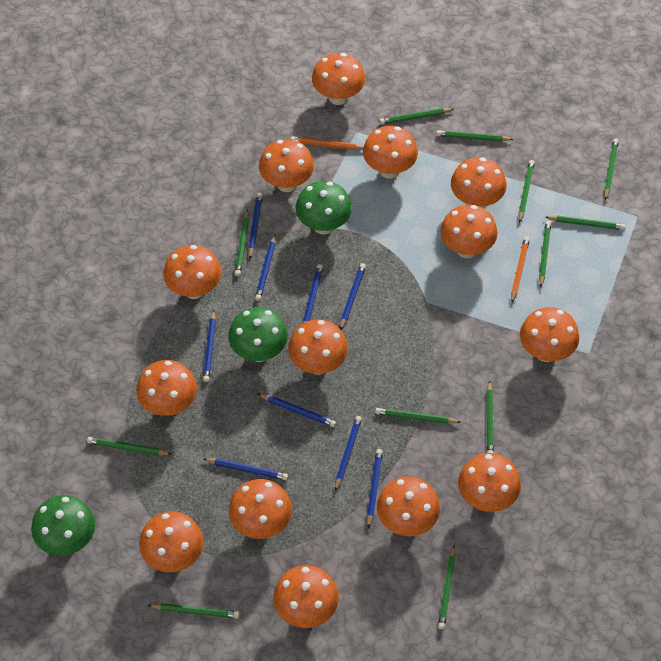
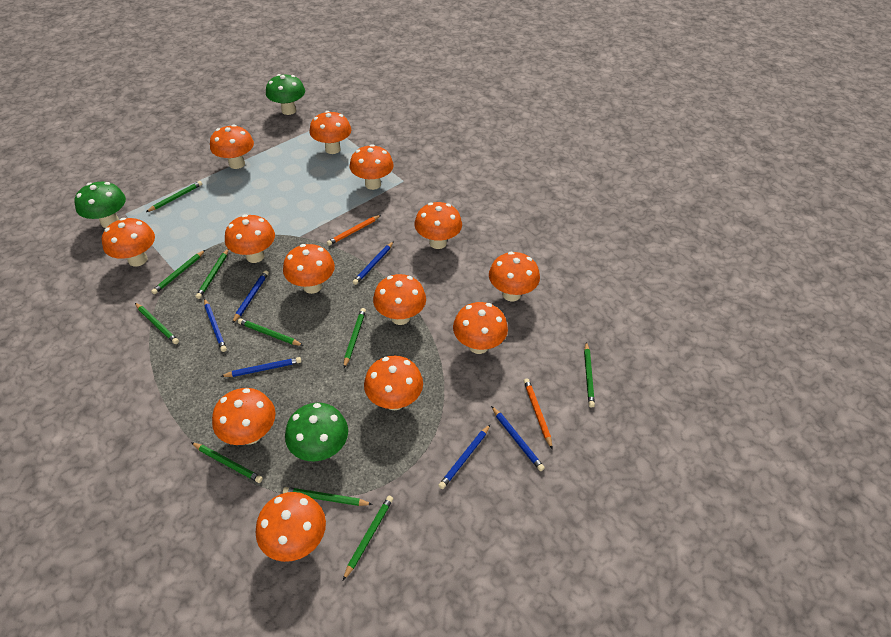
blue pencil: [203,310,216,382] [204,458,288,480] [248,193,262,259] [255,234,275,301] [258,394,336,427] [303,264,323,323] [335,416,362,491] [340,263,366,330] [367,449,383,529] = 9 -> [204,298,227,352] [220,357,301,377] [232,270,269,324] [353,241,394,285] [438,425,490,489] [491,406,545,471] = 6
green pencil: [87,437,171,455] [148,603,240,618] [235,210,249,276] [375,408,461,424] [379,108,454,124] [436,130,514,141] [438,545,456,629] [487,380,494,453] [518,160,534,223] [539,221,551,287] [545,216,625,230] [604,138,619,200] = 12 -> [135,303,179,344] [146,181,202,212] [151,250,205,294] [191,442,263,483] [196,249,229,299] [238,318,304,346] [283,487,373,506] [343,495,393,580] [344,308,366,368] [584,342,595,408] = 10
orange mushroom: [136,360,197,416] [139,511,203,572] [163,245,221,299] [229,479,292,539] [259,139,314,192] [273,565,339,628] [288,319,348,375] [312,53,365,105] [363,126,418,179] [377,476,440,536] [440,205,498,258] [451,157,507,208] [458,453,521,512] [520,307,579,362] = 14 -> [102,218,155,267] [210,125,254,169] [212,388,276,445] [225,214,275,263] [255,492,326,562] [283,244,335,294] [310,111,351,154] [350,144,394,190] [364,356,423,410] [373,274,426,325] [414,202,462,249] [453,302,508,354] [489,252,540,301] = 13

